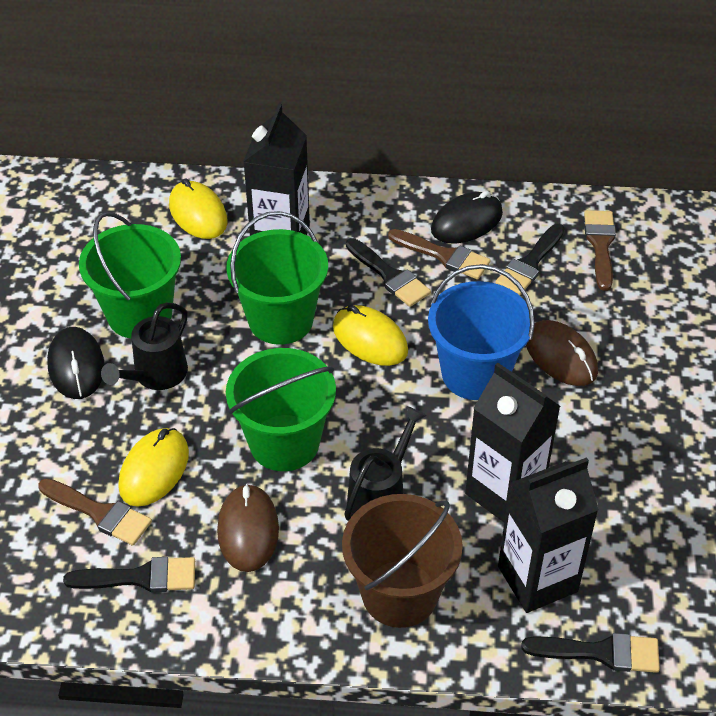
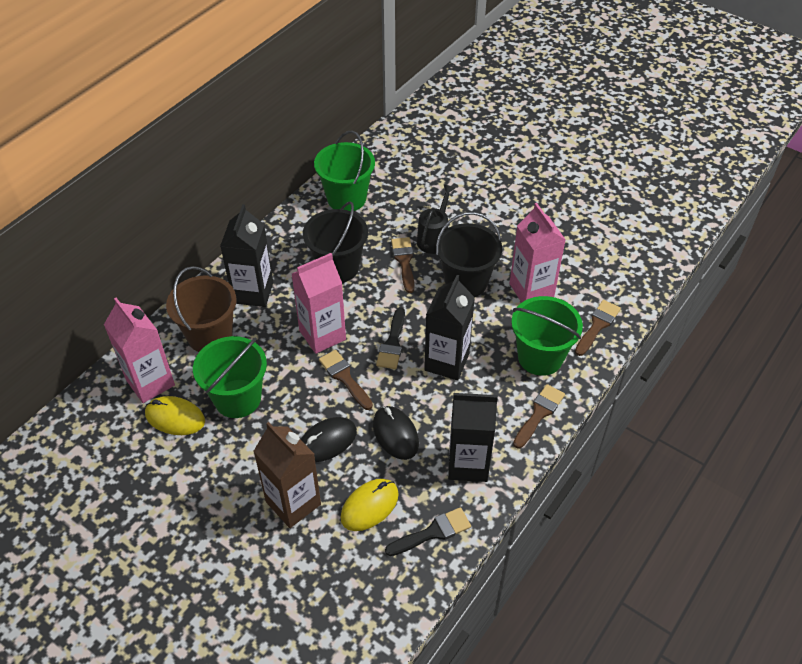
black brush: [63,557,195,593] [346,238,431,307] [495,224,565,295] [521,633,660,673] = 4 -> [376,307,405,369] [385,507,471,556] = 2
black bucket: none = 0 -> [303,201,368,283] [436,212,502,297] = 2
black watering can: [101,303,188,390] [345,406,427,521] = 2 -> [417,184,455,254] = 1
blue bucket: [428,264,535,400] = 1 -> none = 0
brown brush: [38,478,152,546] [388,229,491,280] [584,210,616,291] = 3 -> [319,350,373,410] [391,237,415,293] [513,384,565,449] [575,300,621,356] = 4
brown carton: none = 0 -> [253,422,321,528] = 1
brown mouse: [217,483,279,572] [526,320,598,386] = 2 -> none = 0
pink carton: none = 0 -> [104,298,175,403] [292,253,346,354] [509,203,566,303] = 3
yellow mouse: [118,428,189,507] [169,178,228,239] [333,305,408,366] = 3 -> [145,396,205,435] [340,479,399,531] = 2

